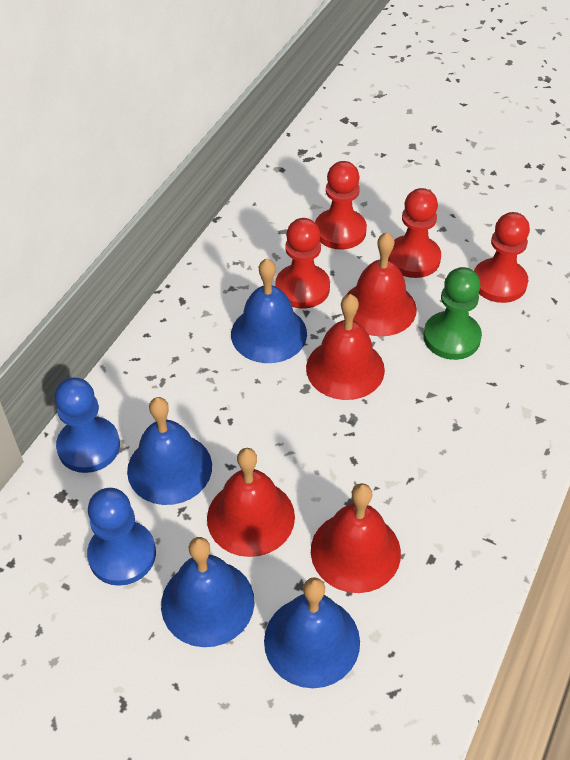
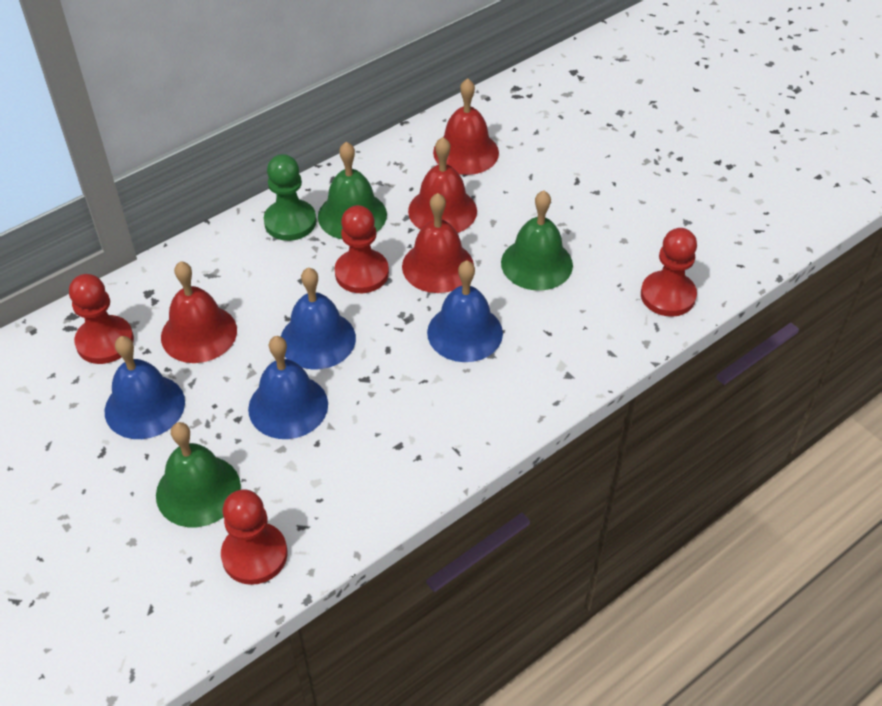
blue pawn: [55,378,120,473] [87,488,156,586] = 2 -> none = 0
green bell: none = 0 -> [156,422,241,527] [318,142,387,239] [501,191,573,290] = 3

